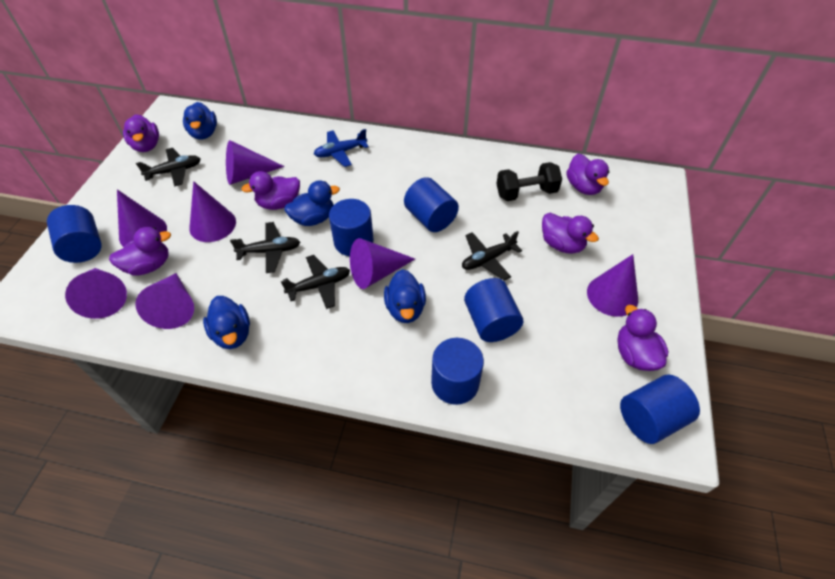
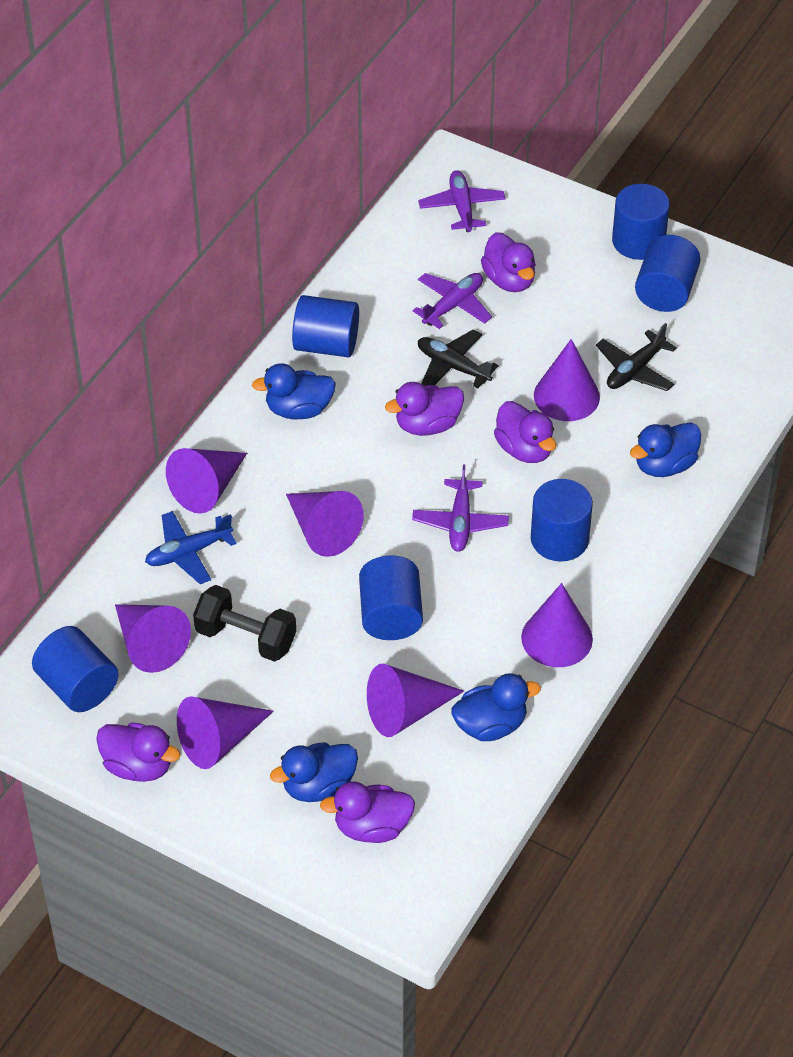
black plane: [136,148,201,187] [230,222,300,273] [281,255,350,309] [462,231,522,281] = 4 -> [418,330,499,388] [596,323,677,391] = 2
purple duck: [109,227,171,276] [123,114,159,152] [241,171,300,210] [542,213,599,254] [566,154,609,195] [617,305,668,371] = 6 -> [96,722,180,782] [320,782,415,843] [385,382,464,436] [481,232,536,292] [494,401,556,463] = 5
purple plane: none = 0 -> [412,464,509,552] [413,273,492,329] [418,170,506,232] = 3

